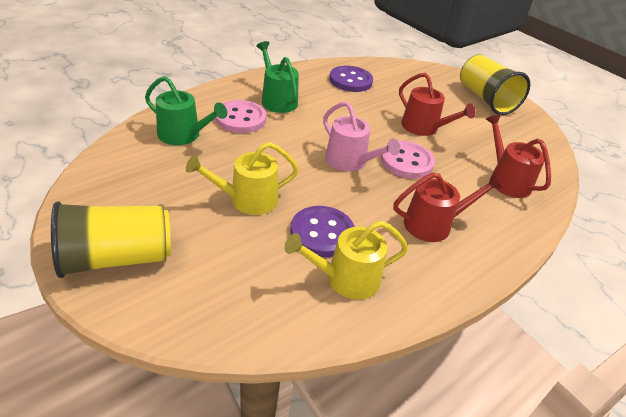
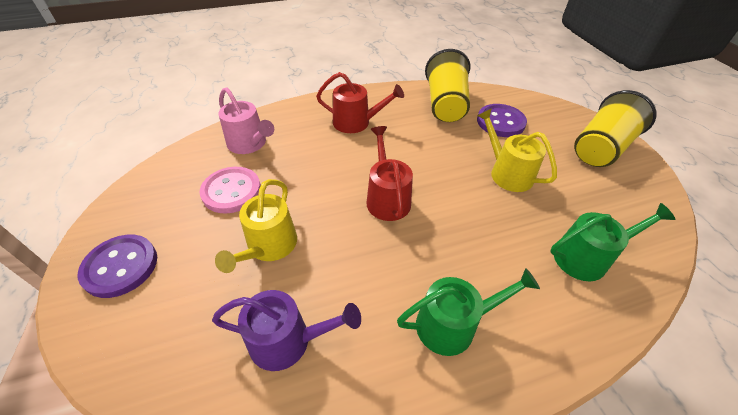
pink button: [215,100,266,133] [381,141,435,179] = 2 -> [199,167,261,213] = 1
purple watering can: none = 0 -> [212,290,361,371] = 1
red watering can: [393,172,503,242] [399,73,476,136] [486,114,551,198] = 3 -> [316,72,404,133] [367,126,413,221] = 2

